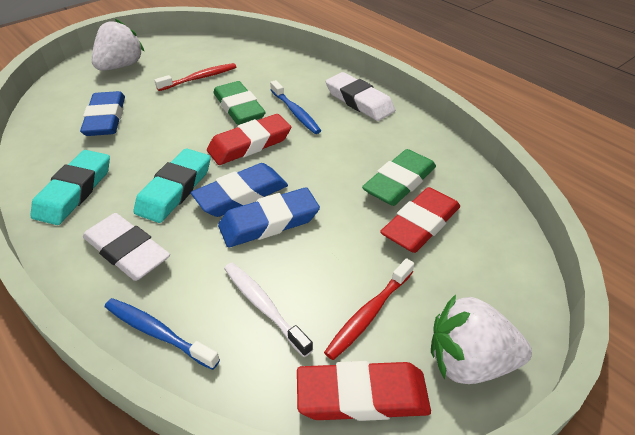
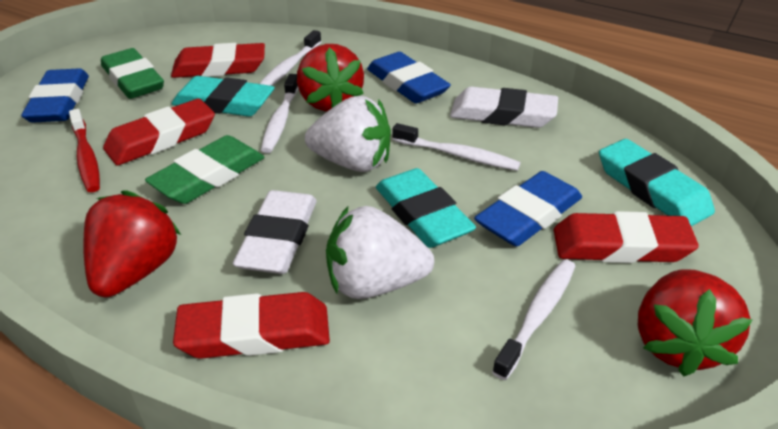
blue toothbrush: [105,298,220,370] [270,80,321,134] = 2 -> none = 0
red eraser: [207,114,291,165] [297,361,431,421] [380,187,460,253] = 3 -> [103,99,215,165] [171,43,265,78] [173,292,330,359] [554,211,699,263] = 4
red strawberry: none = 0 -> [83,190,181,298] [297,44,364,111] [638,269,752,376] = 3
red toothbrush: [154,63,236,91] [324,258,414,360] = 2 -> [69,109,100,192] = 1
turquoise eraser: [31,150,110,225] [134,149,211,223] = 2 -> [171,76,275,117] [376,168,476,248] [599,139,715,226] = 3
white toothbrush: [224,263,313,357] = 1 -> [259,30,322,86] [261,74,299,153] [393,123,521,171] [492,259,575,380] = 4

